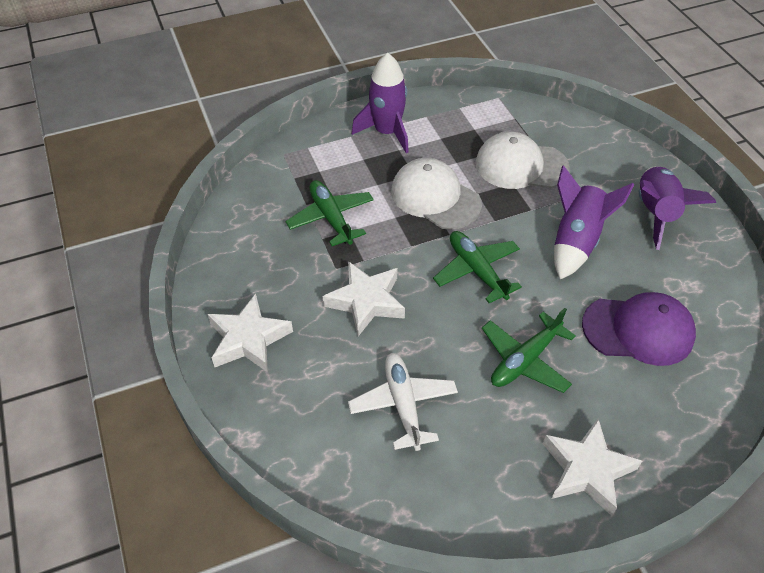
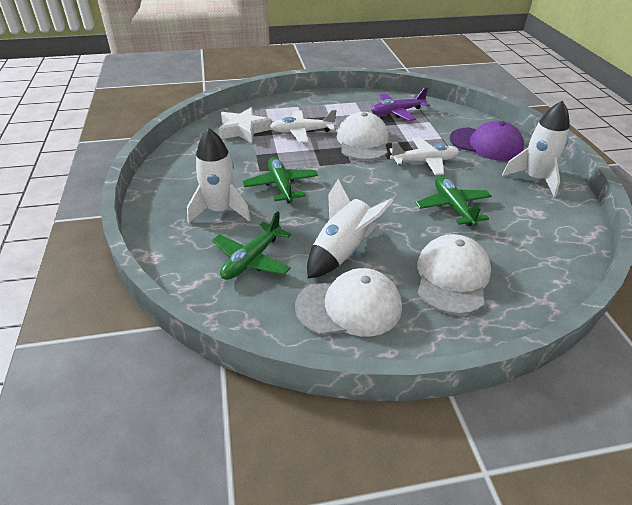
purple plane: none = 0 -> [371,87,430,121] = 1
purple rocket: [352,53,409,153] [554,165,634,280] [639,166,716,250] = 3 -> none = 0
white cap: [391,158,482,230] [475,131,570,189] = 2 -> [295,268,402,337] [337,112,388,161] [417,234,491,315] = 3
white plane: [348,353,458,451] = 1 -> [270,110,337,143] [389,137,459,175] = 2
white rocket: none = 0 -> [187,128,251,223] [307,179,393,278] [502,100,569,197] = 3
white star: [208,294,293,372] [323,261,405,336] [543,419,642,516] = 3 -> [218,107,272,143] = 1

